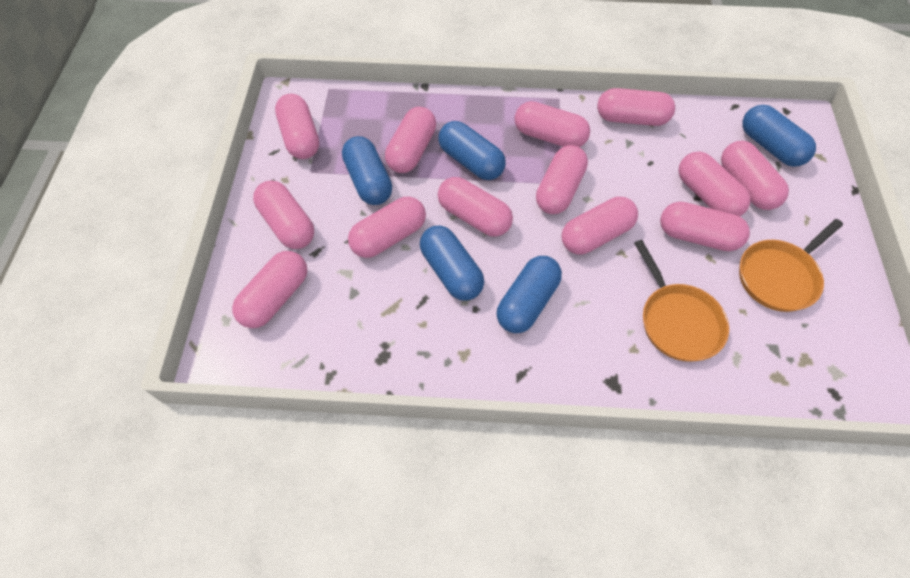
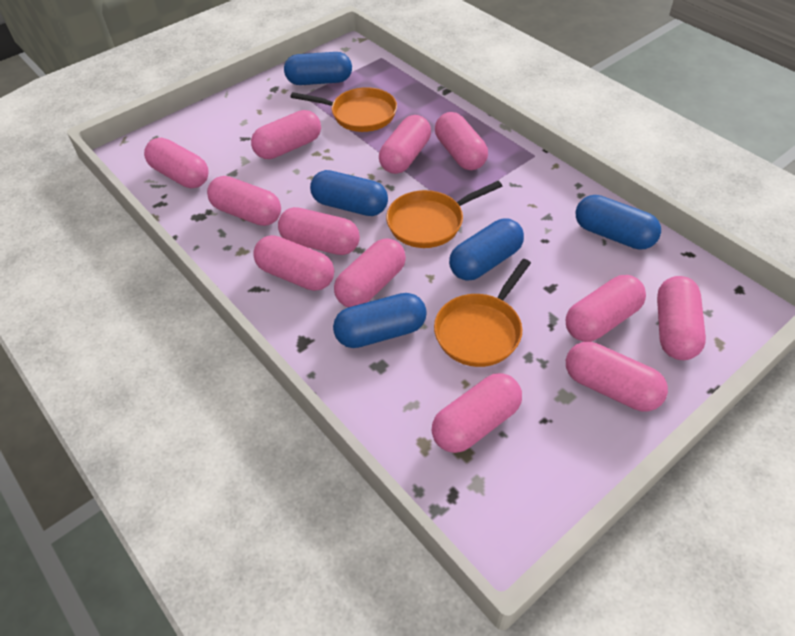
orange pan: [634,240,729,362] [739,219,843,312] = 2 -> [290,87,397,132] [386,181,502,248] [434,259,531,367] = 3
pink capsule: [232,251,307,328] [253,180,314,249] [275,94,319,159] [348,197,426,258] [385,107,436,173] [438,177,513,237] [515,101,590,147] [536,145,588,214] [561,197,638,254] [597,88,675,126] [660,202,750,251] [679,152,751,216] [721,141,789,210] = 13 -> [144,138,209,188] [207,176,281,226] [251,110,321,159] [253,235,334,291] [278,207,360,255] [334,238,406,307] [379,115,431,174] [432,373,522,453] [435,112,488,170] [566,275,646,342] [566,341,668,411] [657,276,706,360] = 12

